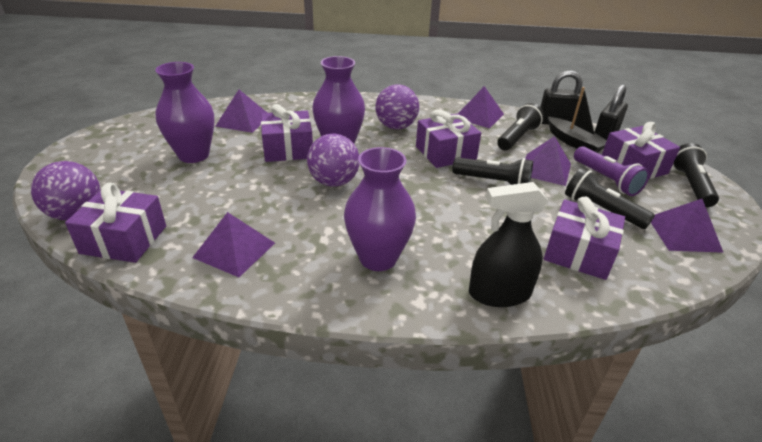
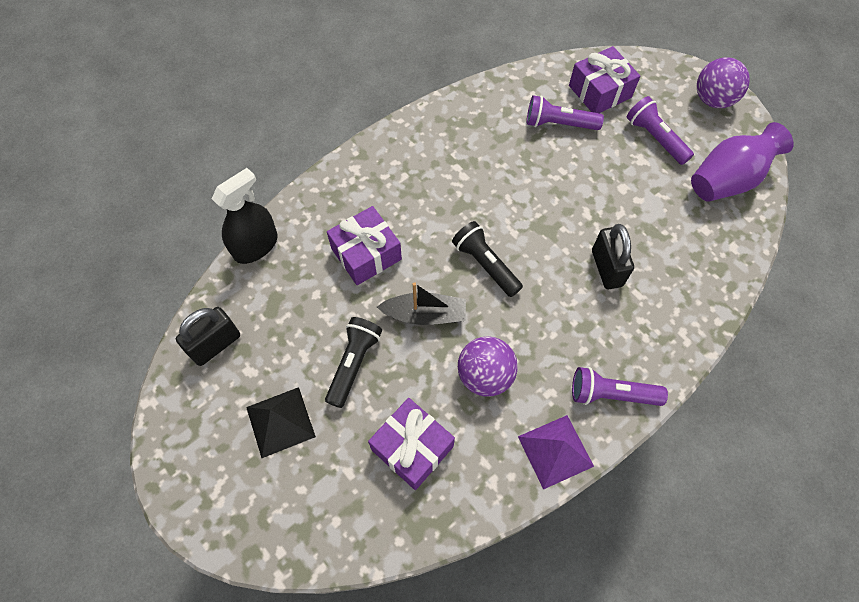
black flashlight: [452,157,533,185] [497,103,544,150] [565,168,655,229] [673,143,719,207] = 4 -> [325,317,382,408] [452,221,523,297] = 2
black pyramid: none = 0 -> [246,387,316,458] = 1
purple ball: [31,161,101,220] [307,134,360,187] [375,85,419,129] = 3 -> [458,336,518,397] [697,57,750,108] = 2
purple flashlight: [574,146,650,196] = 1 -> [527,95,604,130] [572,367,668,406] [627,96,694,165] = 3
purple gift: [65,183,166,263] [261,104,313,162] [416,110,481,168] [544,196,625,280] [602,122,680,179] = 5 -> [327,206,402,285] [368,398,455,490] [569,46,640,113] = 3
purple pyramid: [192,212,275,277] [215,90,267,133] [458,86,504,129] [525,136,571,186] [651,199,724,253] = 5 -> [518,415,594,490] = 1
purple vase: [155,62,214,163] [312,56,365,144] [344,147,416,271] = 3 -> [691,122,794,202] = 1

